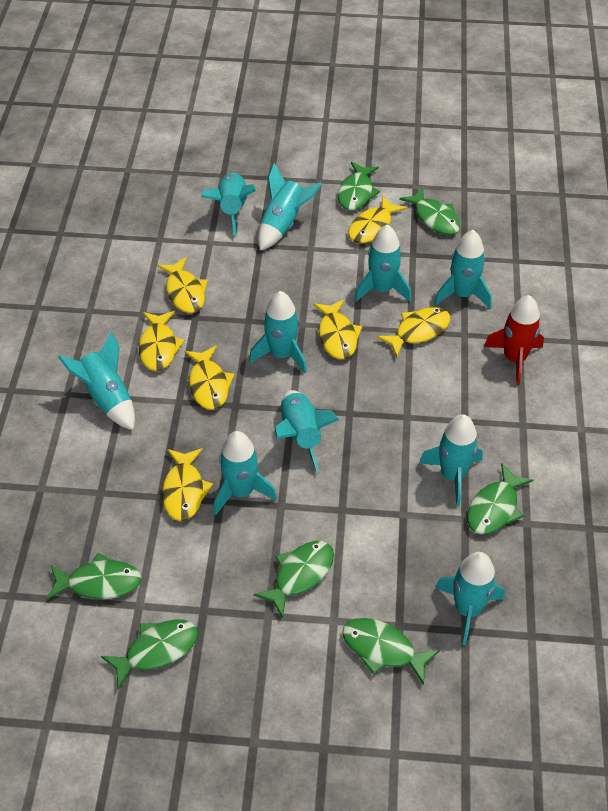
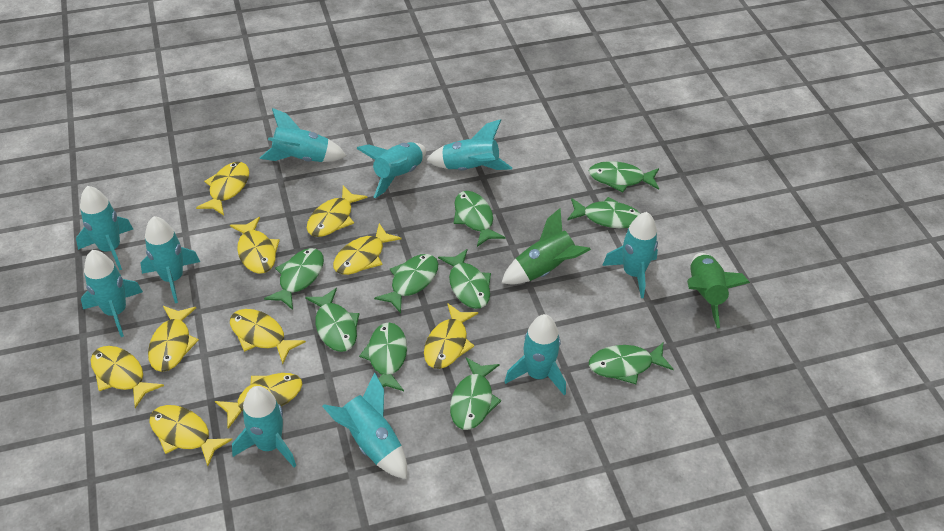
green fish: [47,553,142,600] [101,620,198,689] [254,541,334,618] [338,162,380,210] [342,618,440,685] [399,187,460,235] [467,463,533,534] = 7 -> [264,248,324,310] [305,288,359,352] [359,322,407,391] [374,254,438,313] [438,249,491,309] [450,357,501,430] [454,191,506,247] [567,197,640,228] [589,161,659,192] [589,343,674,384] = 10
green rocket: none = 0 -> [501,208,591,284] [687,253,750,329] = 2
red rocket: [484,295,544,385] = 1 -> none = 0
yellow fish: [139,311,185,371] [157,257,208,313] [162,448,213,521] [184,346,235,410] [313,299,362,359] [348,196,407,243] [376,307,450,357] = 7 -> [91,346,164,408] [148,306,199,372] [149,405,232,466] [196,162,249,215] [215,373,303,429] [230,217,280,274] [230,309,306,364] [307,186,368,237] [333,223,402,275] [424,303,478,369] = 10

